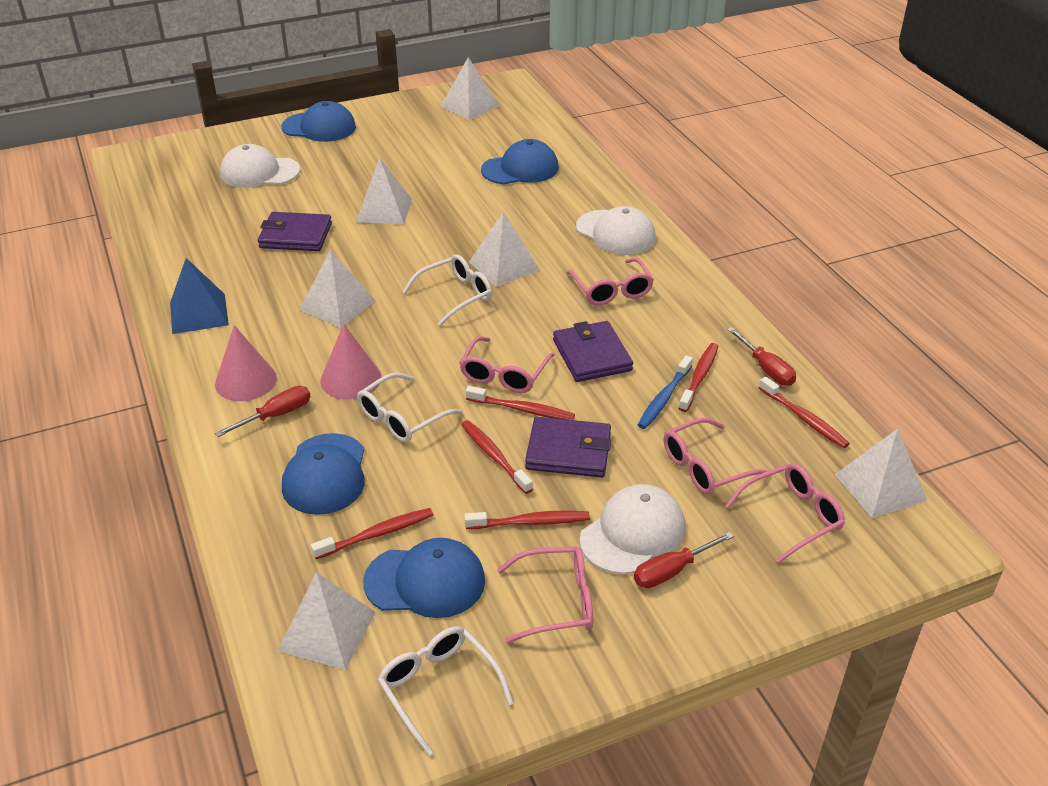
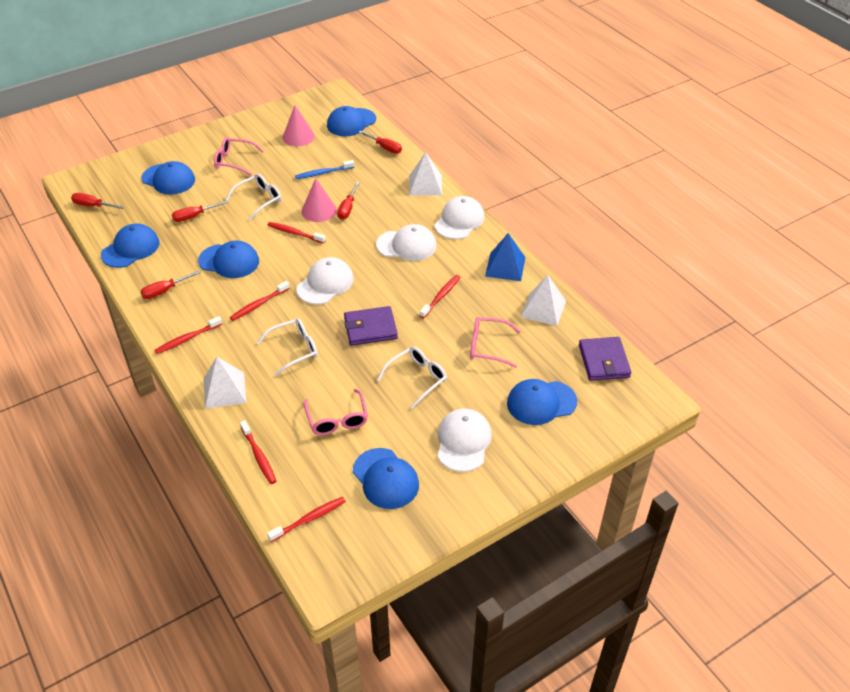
blue cap: [281,101,356,142] [282,433,365,515] [363,538,485,618] [481,139,559,184] = 4 -> [101,224,159,268] [141,161,195,195] [198,240,259,278] [327,106,376,136] [353,448,419,509] [507,379,577,425] = 6
pink glasses: [459,336,554,393] [497,547,593,643] [566,257,654,305] [664,418,769,494] [725,463,845,563] = 5 -> [214,137,264,175] [304,389,368,435] [470,317,521,368] = 3
purple wallet: [258,212,332,251] [525,417,611,478] [553,321,633,382] = 3 -> [344,306,398,346] [579,337,631,381] = 2
red screwdriver: [215,386,311,437] [634,531,734,588] [727,327,796,386] = 3 -> [71,193,124,209] [140,271,201,299] [172,201,228,222] [337,182,359,220] [359,131,402,154] = 5
white cap: [220,144,300,188] [576,206,656,255] [579,484,685,574] = 3 -> [296,257,354,304] [376,224,437,261] [434,196,485,239] [438,409,492,472] = 4
white pyramid: [278,572,376,670] [299,250,376,328] [356,157,412,224] [440,57,499,120] [469,211,540,287] [835,429,927,518] = 6 -> [204,357,246,409] [409,152,442,196] [521,275,566,326] = 3

